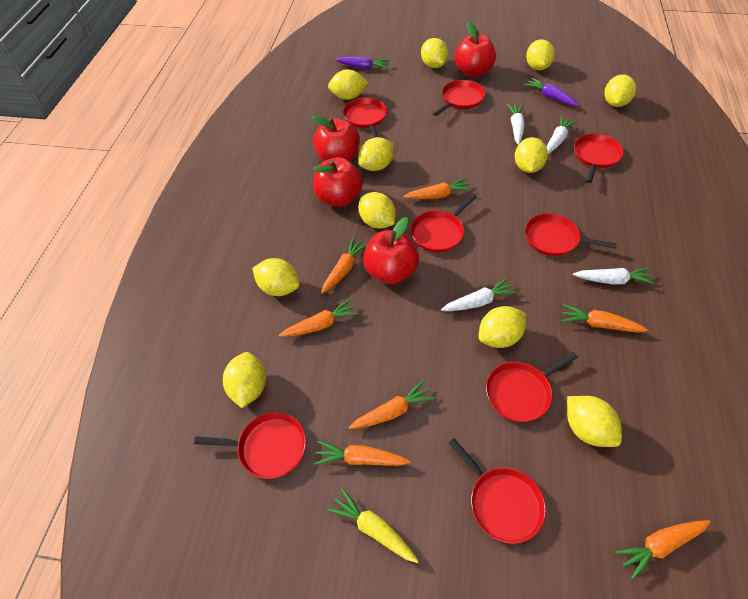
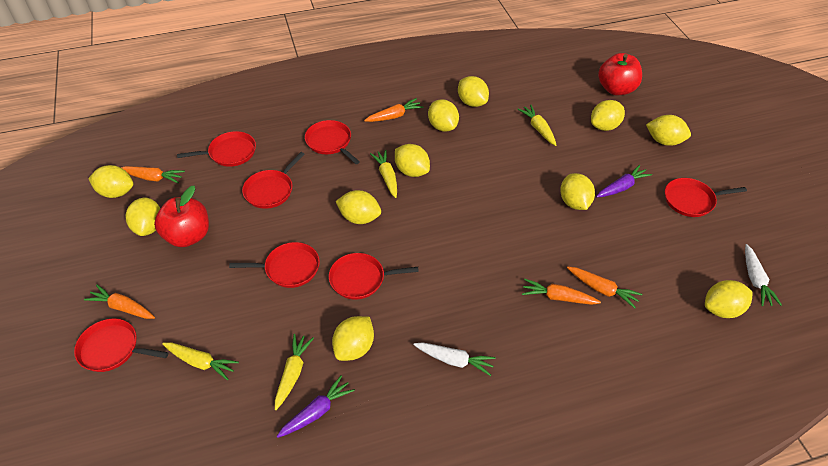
orange carrot: [279,299,359,337] [314,441,411,466] [321,237,368,294] [349,380,435,429] [403,178,472,199] [561,304,648,333] [615,520,711,580] = 7 -> [84,285,155,319] [121,166,185,183] [364,98,423,122] [522,279,601,305] [567,267,642,308] = 5
red apple: [311,115,360,161] [313,157,363,207] [363,217,419,284] [455,22,496,77] = 4 -> [154,186,209,247] [598,53,642,95] = 2
red pan: [194,412,306,479] [343,97,387,138] [411,194,477,253] [433,80,485,116] [449,438,546,544] [486,352,578,422] [525,213,617,256] [574,133,624,183] = 8 -> [74,318,169,372] [177,131,256,167] [229,242,320,288] [242,152,305,209] [305,120,360,164] [329,253,419,300] [665,178,747,217] = 7
white carrot: [441,278,518,311] [507,104,525,145] [546,116,577,154] [573,268,655,284] = 4 -> [413,342,496,376] [745,244,782,306] = 2
yellow carrot: [327,488,419,563] = 1 -> [162,342,239,380] [275,334,314,410] [370,150,397,198] [518,105,556,146] = 4

